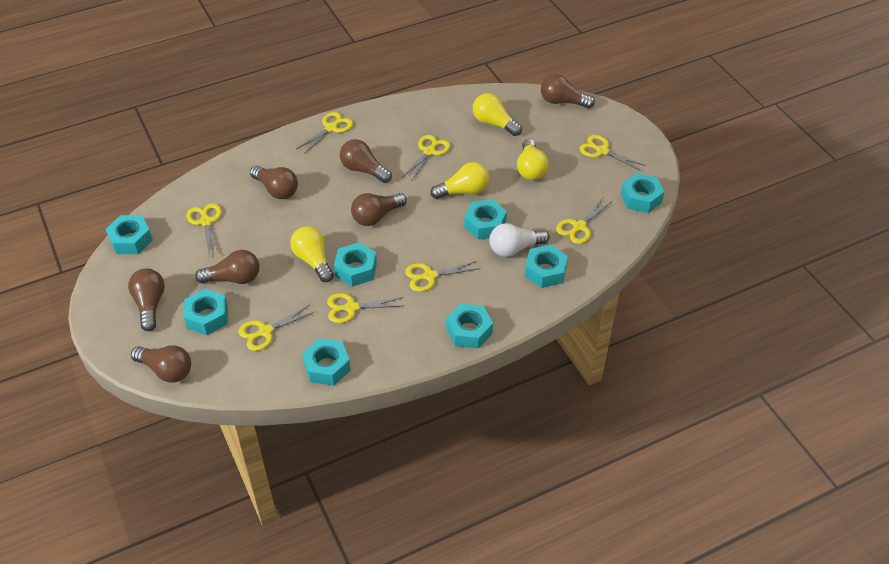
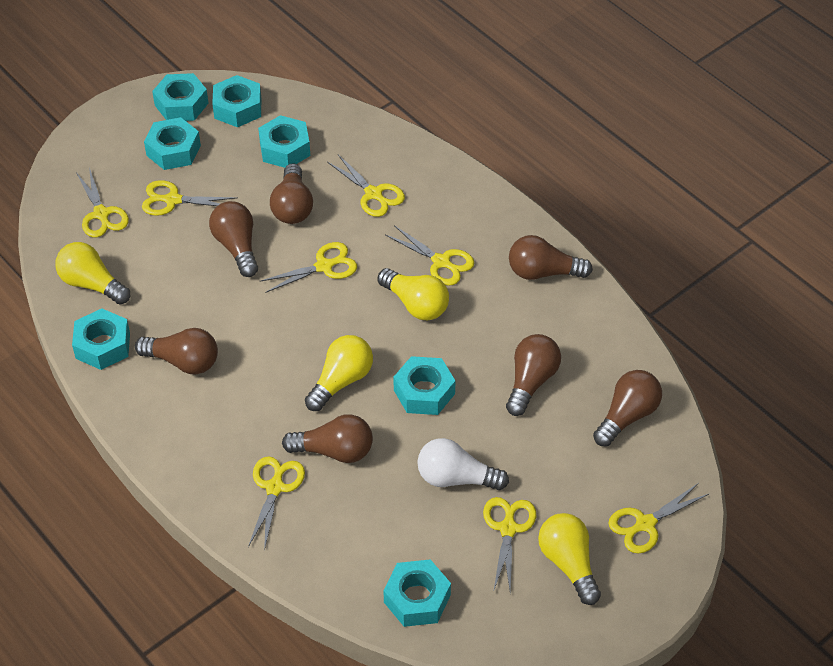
turquoise nut: [106,215,153,254] [184,289,228,335] [302,338,351,386] [334,242,377,287] [446,304,493,349] [464,199,507,239] [525,244,568,288] [621,173,664,213] = 8 -> [72,308,130,370] [144,117,201,170] [152,73,209,121] [212,75,261,127] [258,115,310,168] [383,559,451,627] [393,356,456,415] = 7

